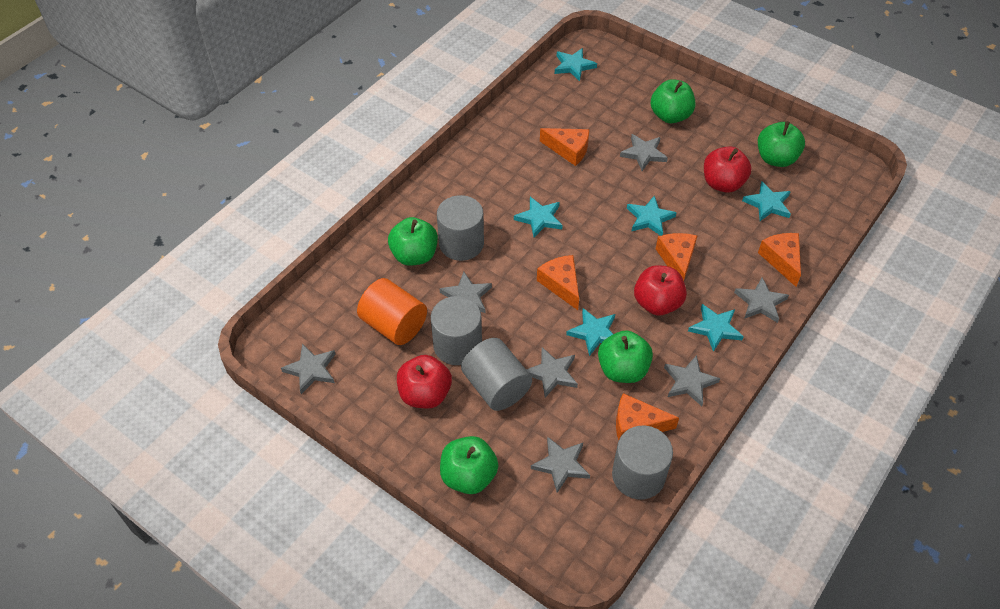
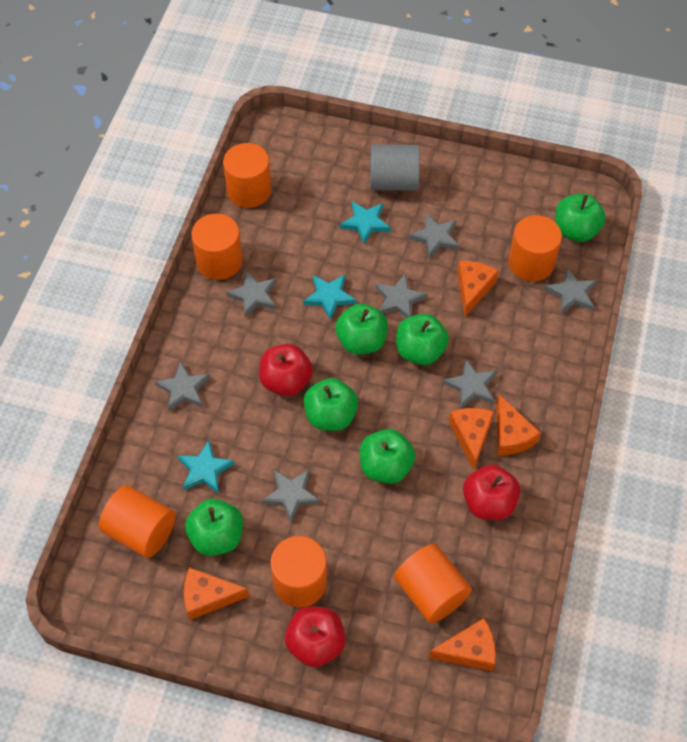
green apple: [388,217,438,266] [440,436,498,494] [598,330,653,383] [651,79,695,123] [758,121,805,167] = 5 -> [185,499,243,556] [303,378,358,431] [335,304,388,354] [360,429,415,484] [396,314,449,365] [555,193,606,242] = 6
grey cylinder: [431,296,482,365] [437,195,484,261] [461,338,532,411] [612,426,673,499] = 4 -> [370,144,420,191] = 1
orange cylinder: [357,278,427,345] = 1 -> [99,485,176,558] [191,214,242,280] [223,143,271,208] [271,536,327,607] [394,544,472,623] [508,215,562,281] = 6
turquoise star: [514,197,563,237] [555,48,597,81] [566,308,615,356] [627,195,676,236] [688,304,744,352] [742,182,791,221] = 6 -> [178,440,235,493] [303,275,356,320] [340,201,391,244] = 3

